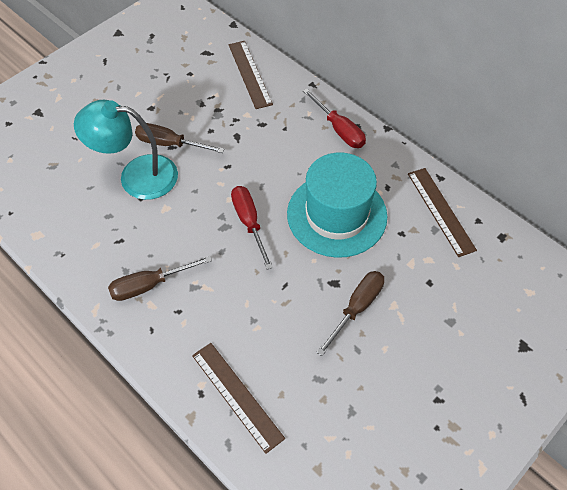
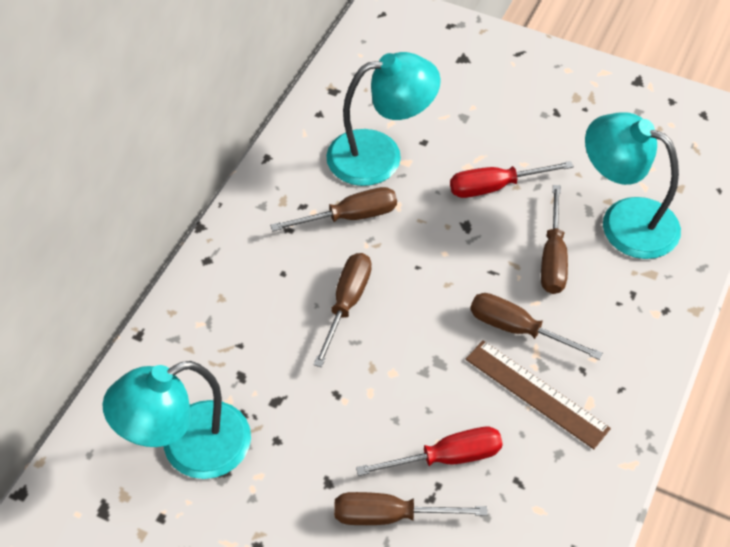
brown ruler: [192,343,285,454] [229,41,273,109] [408,168,477,257] = 3 -> [466,340,611,449] = 1
brown screwdriver: [108,256,212,301] [135,123,224,153] [316,271,385,356] = 3 -> [270,187,397,231] [313,253,372,368] [334,492,488,525] [470,293,603,360] [541,185,568,294] = 5
turquoise hat: [287,152,387,258] = 1 -> none = 0
turquoise lamp: [74,100,178,200] = 1 -> [102,361,251,479] [326,52,441,186] [585,112,681,259] = 3

